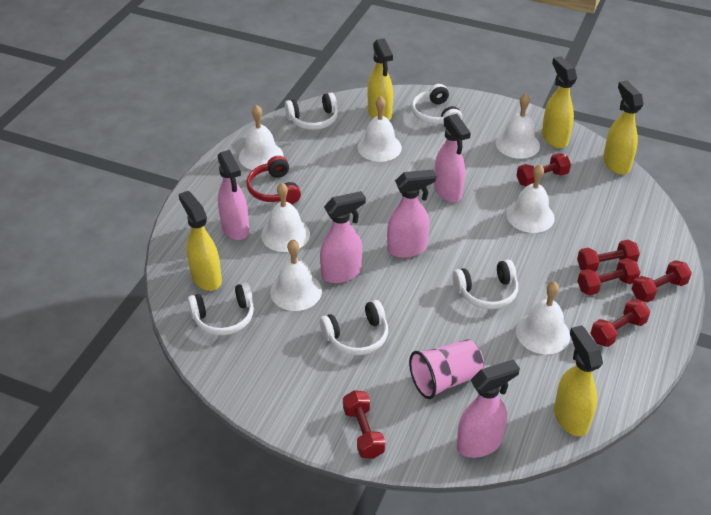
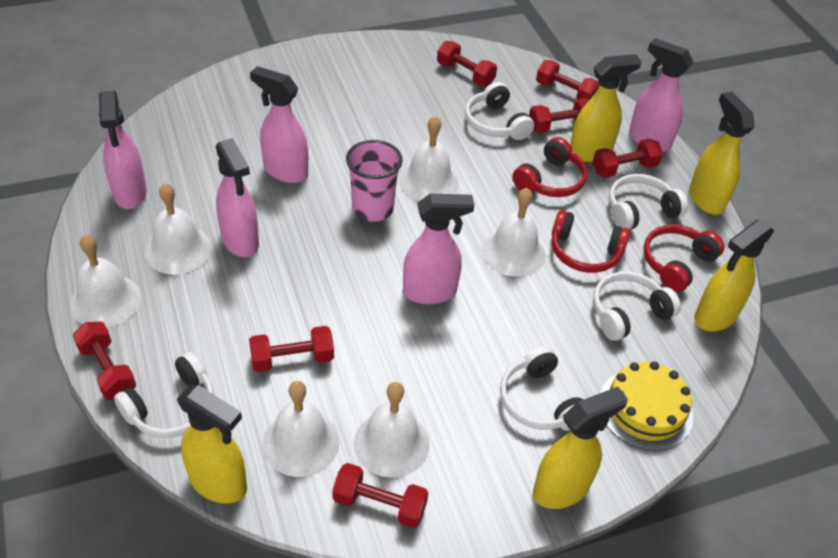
red dumbbell: [343,390,385,459] [516,153,571,187] [577,240,640,272] [577,258,640,296] [590,299,650,347] [632,260,692,302] = 6 -> [73,322,136,400] [249,326,334,372] [332,463,429,528] [437,41,497,86] [529,98,589,133] [536,60,600,100] [593,139,663,178] = 7
red headphones: [246,156,301,204] = 1 -> [512,137,588,197] [551,210,630,273] [643,224,724,292] = 3
white bell: [239,105,284,170] [261,183,310,252] [270,239,322,311] [358,96,402,162] [496,93,540,159] [507,164,555,233] [516,281,570,354] = 7 -> [70,234,141,328] [145,183,212,275] [263,381,339,477] [354,382,430,478] [399,116,459,201] [482,188,545,277] = 6
yellow cake: none = 0 -> [600,361,693,451] = 1

